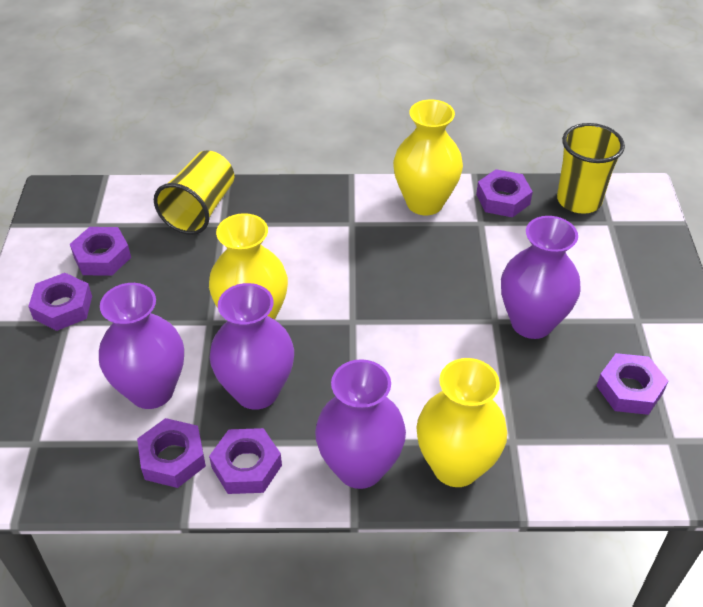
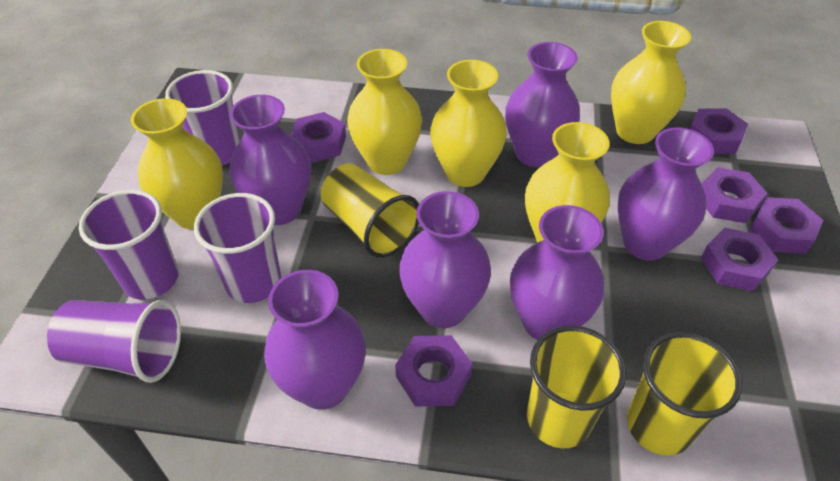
purple cup: none = 0 -> [47,300,181,383] [79,190,179,300] [165,70,240,166] [194,193,281,303] = 4
purple vase: [99,283,184,409] [210,283,294,410] [315,359,406,489] [501,216,581,339] = 4 -> [230,95,311,225] [264,270,366,410] [399,191,491,328] [505,42,580,167] [510,205,604,340] [617,128,714,261] = 6
yellow cup: [154,151,234,235] [557,123,625,214] = 2 -> [321,163,419,258] [527,326,626,448] [627,332,742,456] = 3
yellow vase: [209,213,288,320] [393,100,463,215] [416,358,507,487] = 3 -> [131,98,223,229] [347,49,422,175] [430,60,507,187] [525,122,610,243] [611,21,691,144] = 5

